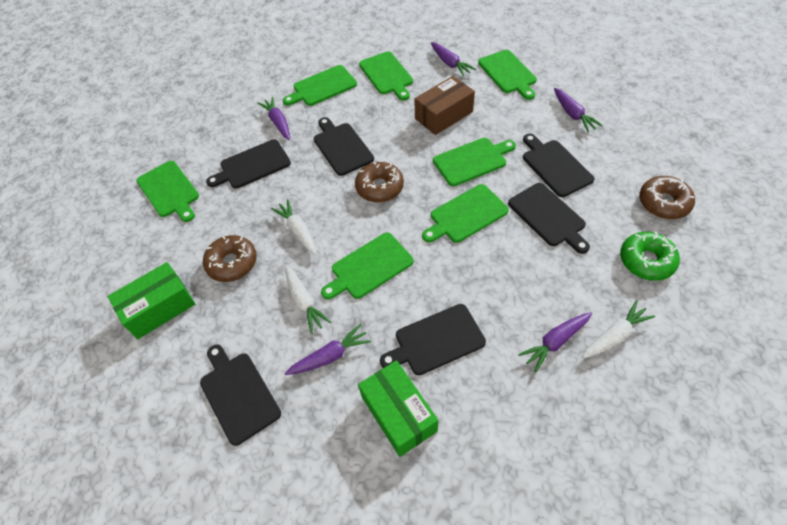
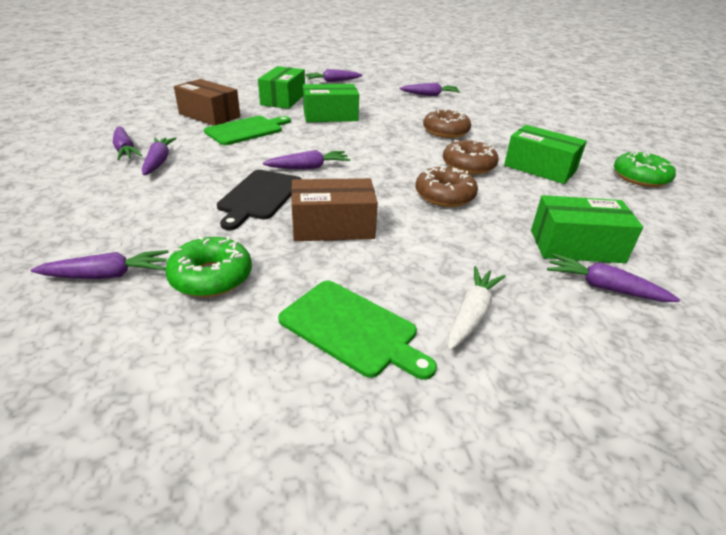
black cutting board: [200,345,281,446] [206,139,291,189] [314,117,374,176] [380,304,486,375] [508,183,590,254] [523,134,595,197] = 6 -> [217,170,302,230] = 1
brown box: [414,76,475,135] = 1 -> [174,79,240,126] [291,178,378,241] = 2
green box: [108,262,195,339] [358,360,438,457] = 2 -> [258,66,305,109] [303,84,359,122] [504,125,587,184] [531,195,643,263] = 4
green cutting board: [136,161,199,222] [283,65,357,106] [321,232,414,299] [359,51,413,101] [422,184,509,243] [433,138,516,186] [478,50,537,100] = 7 -> [204,116,291,145] [278,281,437,380] = 2
green donut: [620,232,680,281] = 1 -> [165,236,252,297] [614,150,676,187] = 2
purple carrot: [258,97,290,140] [284,324,371,375] [431,42,476,77] [518,312,592,373] [554,88,603,132] = 5 -> [31,250,168,279] [113,126,142,160] [142,137,177,175] [263,150,350,169] [305,69,362,82] [400,83,460,96] [547,253,680,302] = 7
white carrot: [271,199,317,255] [285,266,331,334] [582,300,655,359] = 3 -> [448,266,506,350] = 1

